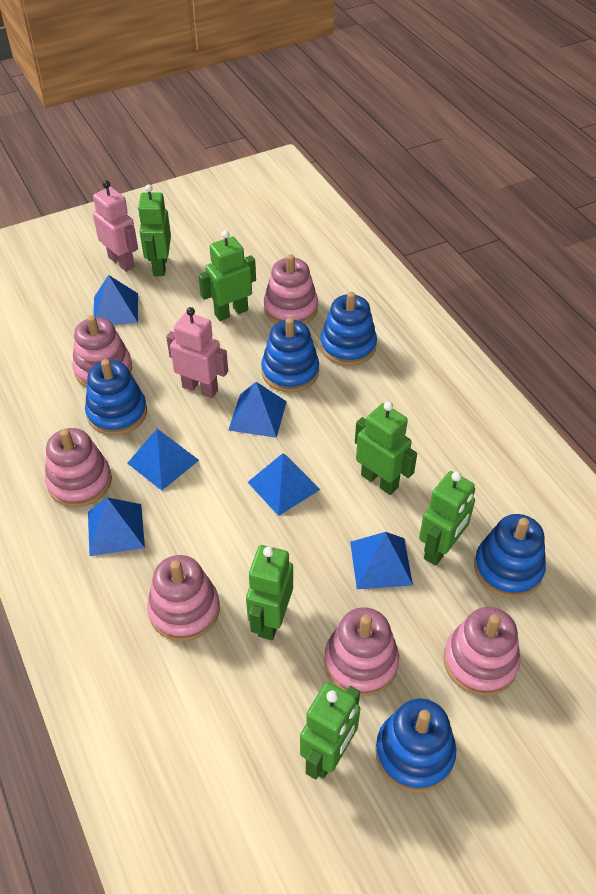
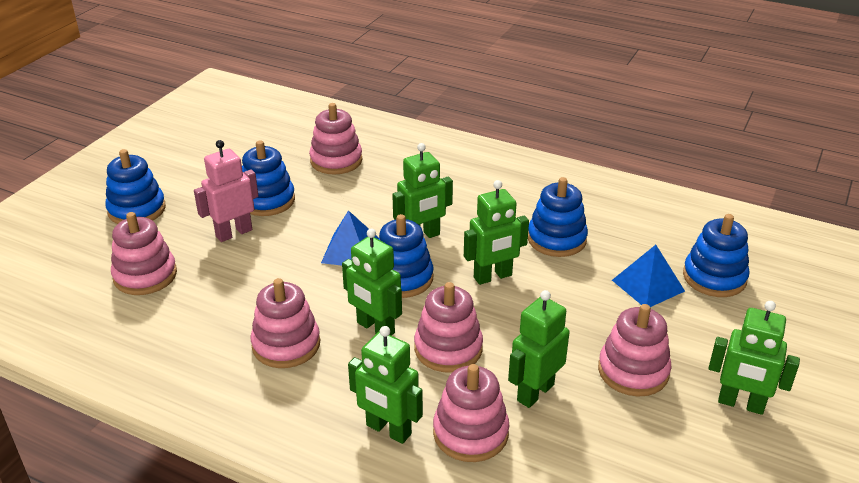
blue pyramid: [88,497,145,556] [93,275,138,325] [127,429,199,491] [229,382,287,438] [248,453,320,516] [350,532,413,589] = 6 -> [321,210,379,266] [612,245,685,307] = 2
pink robot: [93,180,138,272] [166,307,228,398] = 2 -> [194,140,258,242] = 1

